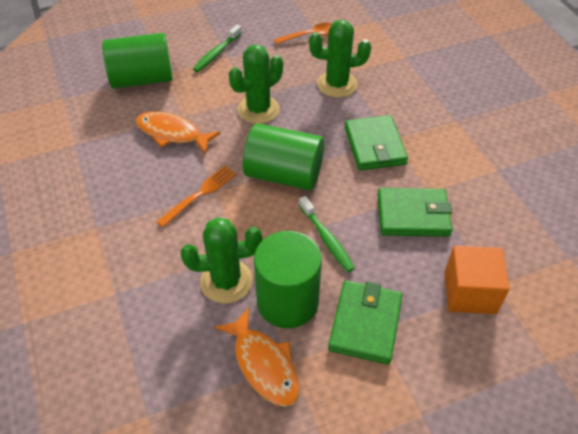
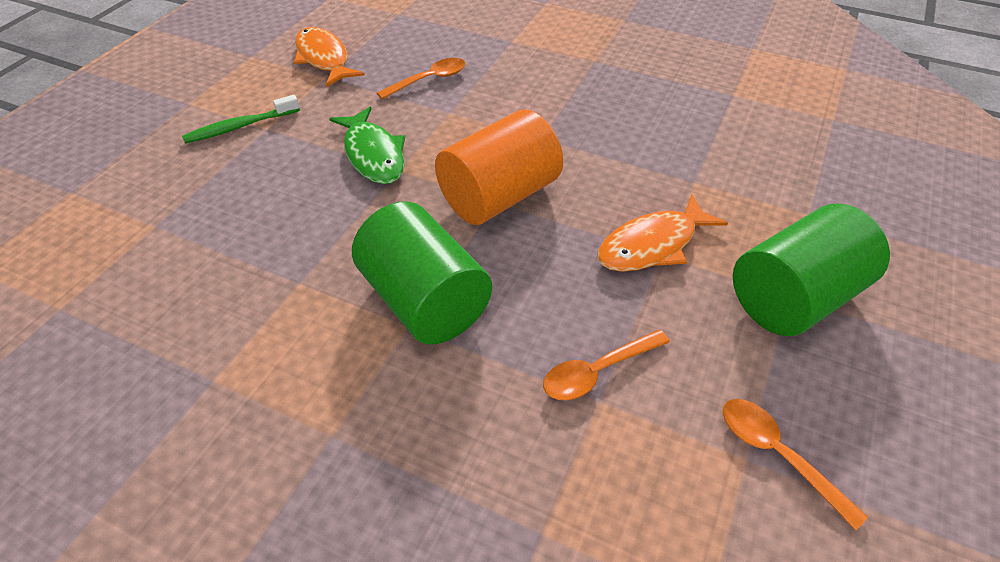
green cactus: [180,217,262,303] [229,44,283,124] [309,20,371,98] = 3 -> none = 0
green cylinder: [102,33,173,89] [243,123,324,190] [254,231,322,328] = 3 -> [352,201,492,345] [733,204,890,336] = 2
green fish: none = 0 -> [329,107,405,184] = 1
green toothbrush: [193,25,242,72] [299,196,355,272] = 2 -> [182,95,300,144] = 1
green wallet: [328,280,402,365] [345,115,408,170] [378,188,452,237] = 3 -> none = 0
orange cube: [444,245,510,314] = 1 -> none = 0
orange cylinder: none = 0 -> [435,110,563,225] = 1
orange fork: [157,166,236,227] = 1 -> none = 0
orange spoon: [274,23,332,45] = 1 -> [377,58,465,99] [543,330,670,400] [723,399,868,531] = 3

